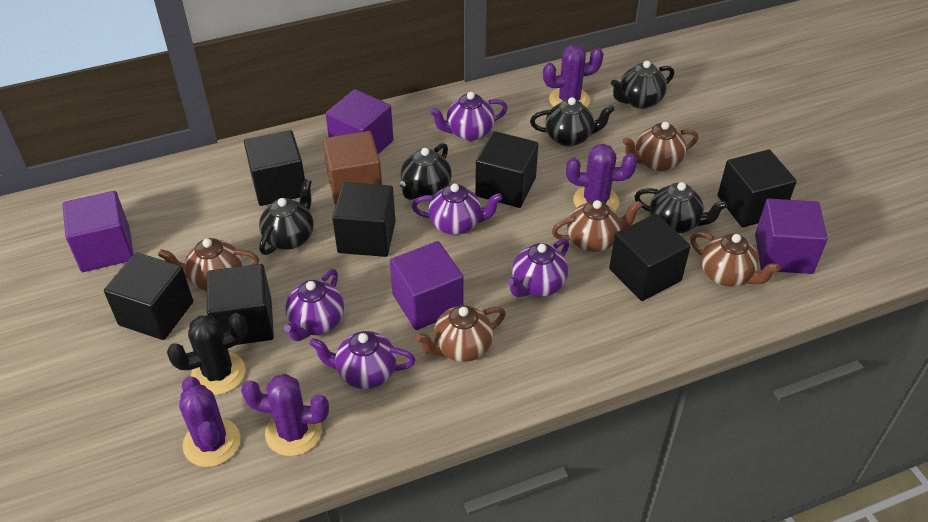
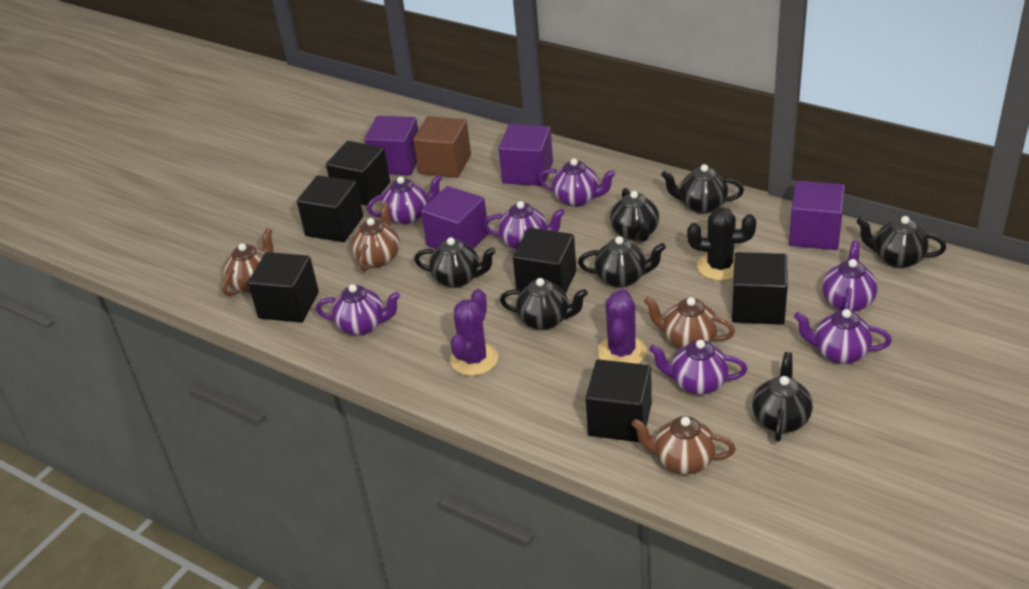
black cube: [104,252,193,340] [207,264,274,345] [244,130,305,206] [332,182,396,257] [475,131,538,208] [609,214,691,301] [718,150,797,227] = 7 -> [248,252,319,323] [297,175,363,242] [326,141,390,206] [513,228,576,294] [586,359,652,442] [732,252,788,325] = 6
black teapot: [259,179,314,255] [400,143,452,200] [530,97,615,147] [611,61,674,109] [635,182,728,233] = 5 -> [414,237,496,288] [500,278,588,330] [578,236,666,288] [610,188,659,242] [661,164,744,214] [752,352,813,442] [856,216,946,268] = 7
brown teapot: [158,238,259,291] [415,305,506,362] [552,200,642,252] [623,122,698,172] [690,232,780,287] = 5 -> [222,228,273,296] [351,202,400,272] [631,416,736,474] [644,297,735,349] = 4
purple cactus: [179,376,240,467] [241,374,329,456] [543,44,604,108] [566,144,637,211] = 4 -> [450,289,498,376] [598,288,646,364] = 2
purple teapot: [284,269,344,341] [310,331,416,389] [412,184,503,235] [430,92,508,141] [507,238,569,297] = 5 -> [316,284,400,336] [367,174,442,225] [483,201,565,249] [538,158,616,207] [649,340,747,395] [794,309,892,364] [822,241,878,312] = 7

